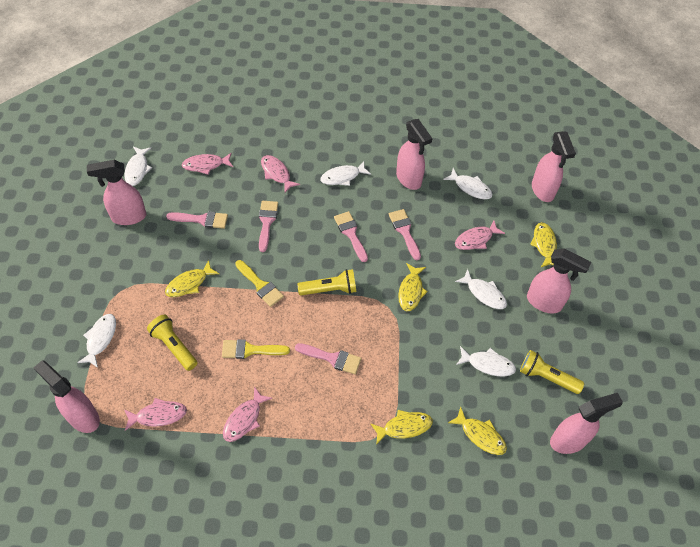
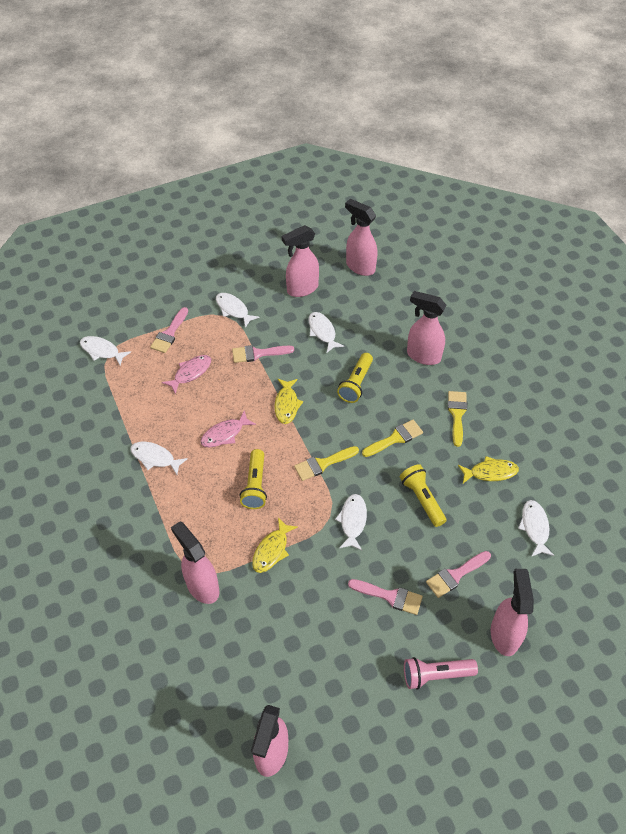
pink brush: [166,211,228,229] [259,201,278,252] [295,343,361,374] [334,211,368,262] [389,209,421,260] = 5 -> [150,307,188,353] [232,345,294,363] [348,579,423,615] [426,551,491,598] = 4
pink fish: [124,398,187,431] [182,153,233,175] [223,386,272,442] [261,155,300,193] [455,220,505,250] = 5 -> [162,355,211,394] [200,410,256,447] = 2
pink flashlight: none = 0 -> [404,657,478,690] = 1
yellow brush: [222,339,290,359] [235,260,284,307] = 2 -> [294,446,359,481] [362,419,423,457] [448,391,467,447] = 3
yellow fish: [165,260,220,297] [370,410,433,445] [398,263,428,311] [448,407,507,455] [530,222,557,267] = 5 -> [252,517,298,573] [274,379,303,424] [458,456,519,483] = 3

